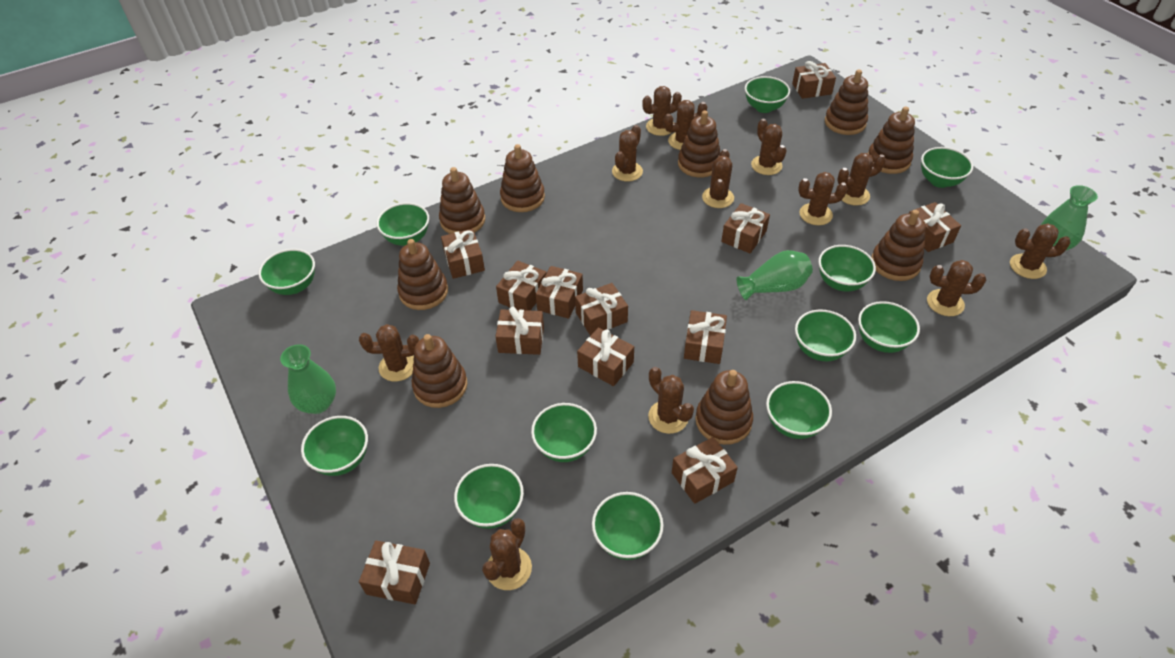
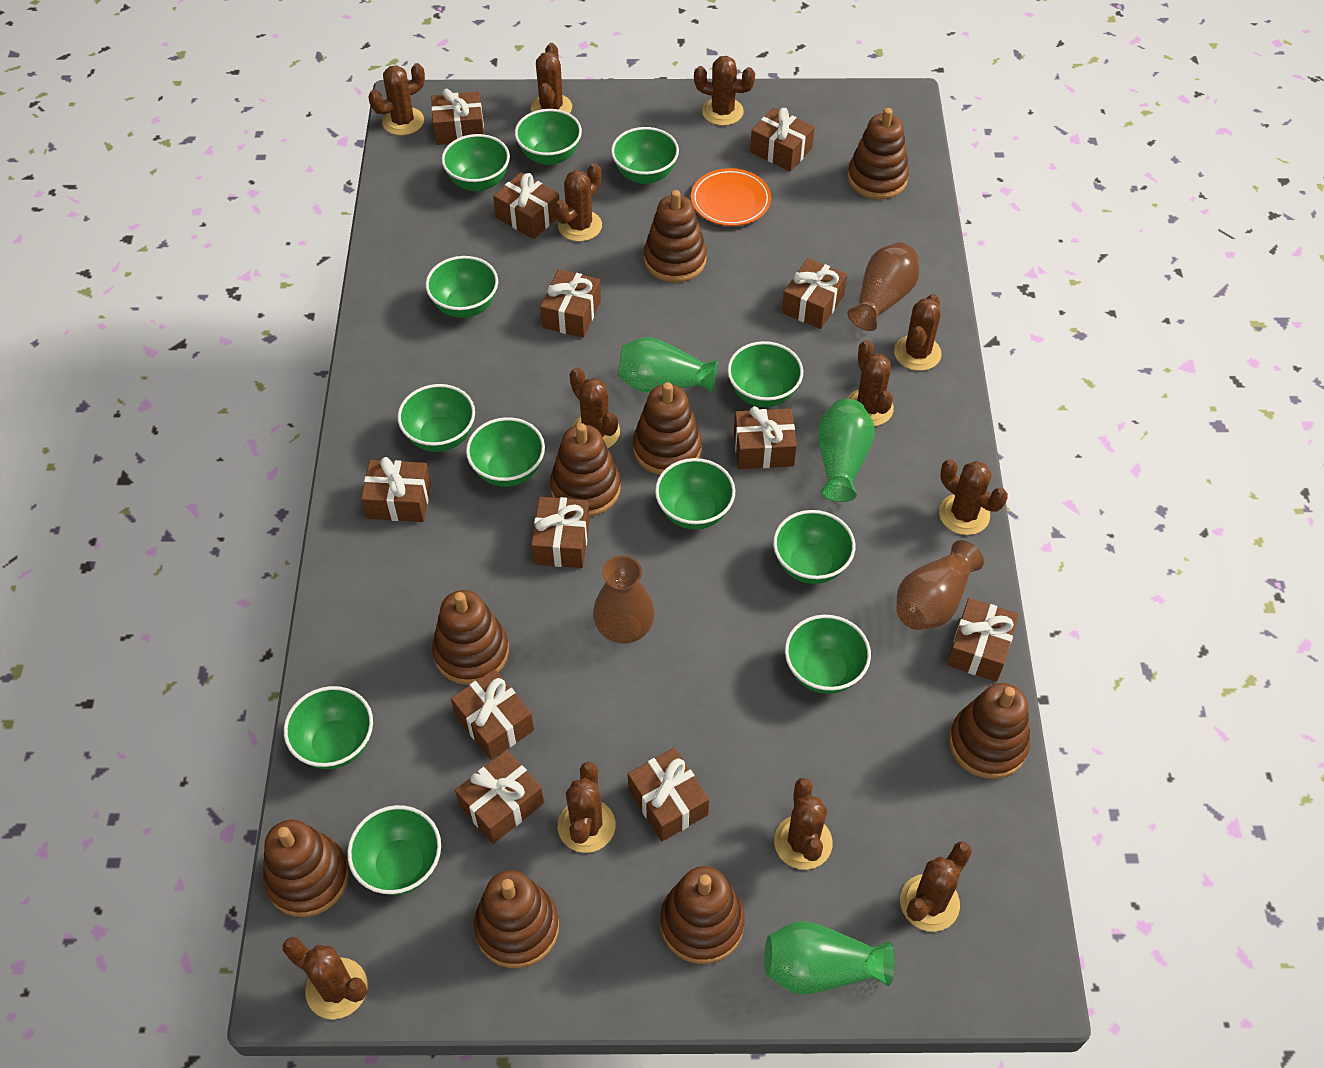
brown vase: none = 0 -> [593,555,655,644] [848,242,919,331] [896,540,984,630] = 3
orange plate: none = 0 -> [691,168,771,226] = 1

